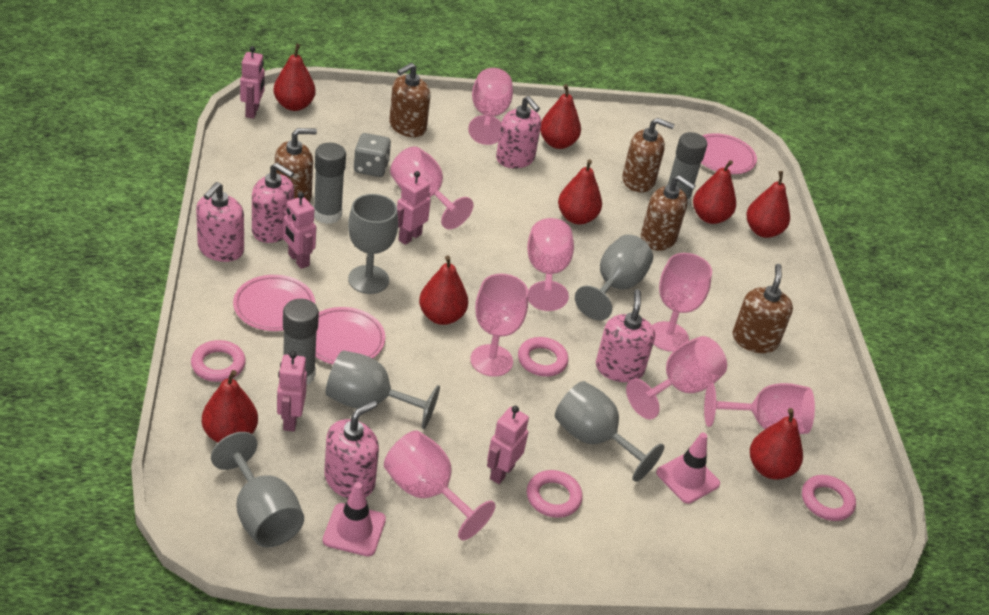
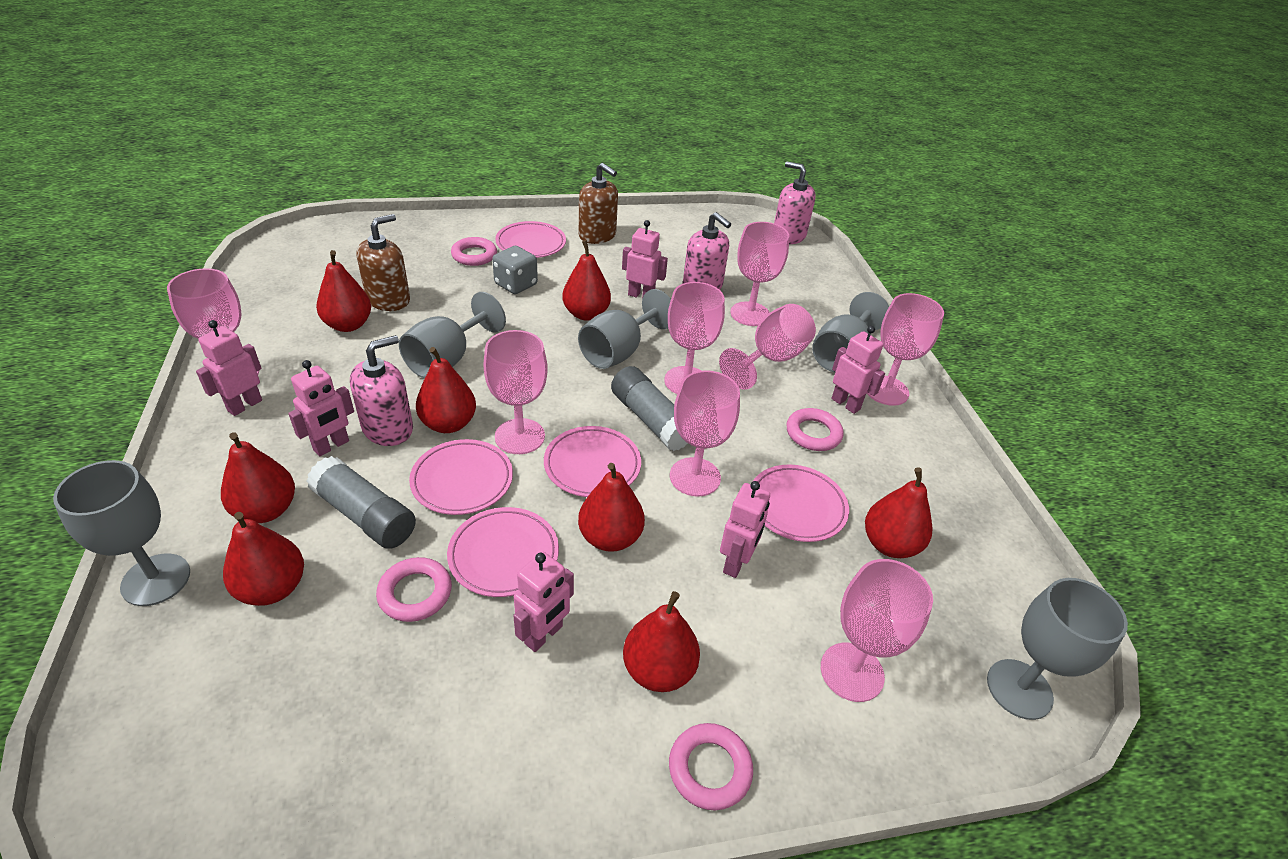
brown soap dispenser: [275,128,317,203] [389,63,430,137] [622,118,674,192] [641,175,696,251] [732,264,793,353] = 5 -> [357,214,410,311] [579,163,618,244] = 2
grey glue stick: [283,299,319,385] [314,143,346,224] [668,132,707,206] = 3 -> [306,456,416,549] [611,366,688,451] = 2
pink plate: [233,275,315,331] [315,307,385,364] [701,133,757,174] = 3 -> [409,439,513,515] [447,507,559,597] [495,221,566,258] [544,426,641,497] [753,465,849,542] = 5
pink robot: [240,46,265,119] [277,351,307,431] [283,192,316,269] [397,171,431,245] [487,406,529,484] = 5 -> [196,320,262,416] [288,360,354,456] [513,552,574,652] [622,220,668,299] [720,481,770,578] [831,326,885,414] = 6
pink soap dispenser: [196,182,244,262] [252,163,294,243] [324,400,379,498] [496,96,541,168] [596,289,655,382] = 5 -> [350,335,413,446] [683,212,731,290] [774,161,816,244] = 3
pink traffic cone: [323,482,386,556] [656,433,720,504] = 2 -> none = 0

